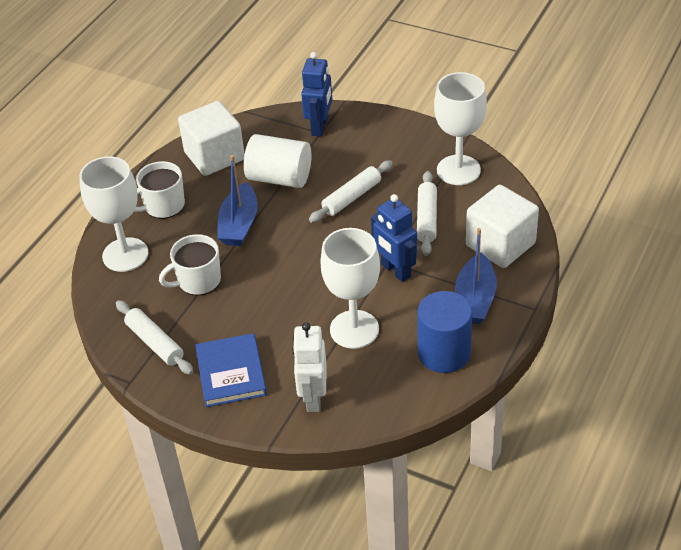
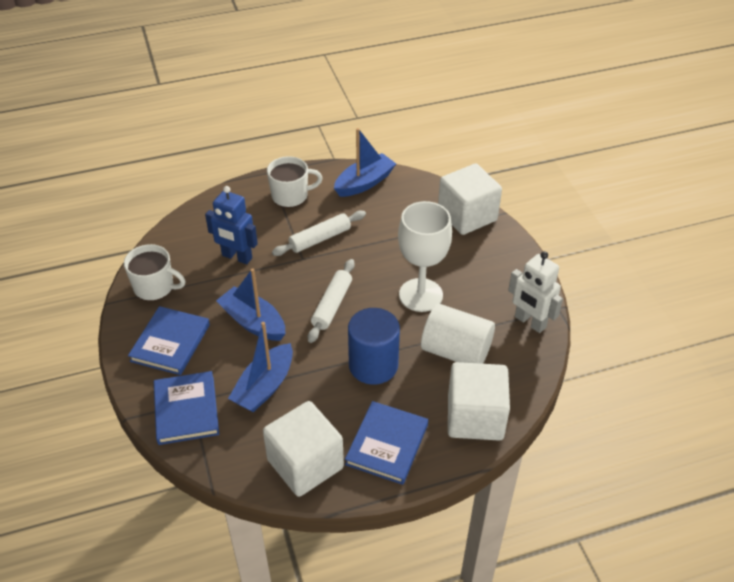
blue boat: [217,155,258,246] [455,228,497,324] = 2 -> [216,268,286,341] [228,322,293,412] [334,128,396,197] = 3
blue book: [195,333,267,407] = 1 -> [128,306,210,375] [154,371,219,445] [345,401,428,485] = 3
blue robot: [301,52,332,137] [371,194,417,282] = 2 -> [205,186,258,264] = 1
white cube: [178,101,245,176] [466,185,539,268] = 2 -> [263,401,344,497] [438,164,502,235] [448,362,510,440] = 3
white goblet: [79,156,149,272] [320,228,380,349] [434,72,487,185] = 3 -> [398,201,452,312] = 1
white rolling pin: [116,300,193,375] [309,160,393,223] [417,171,437,256] = 3 -> [272,211,366,256] [308,259,355,343] = 2

